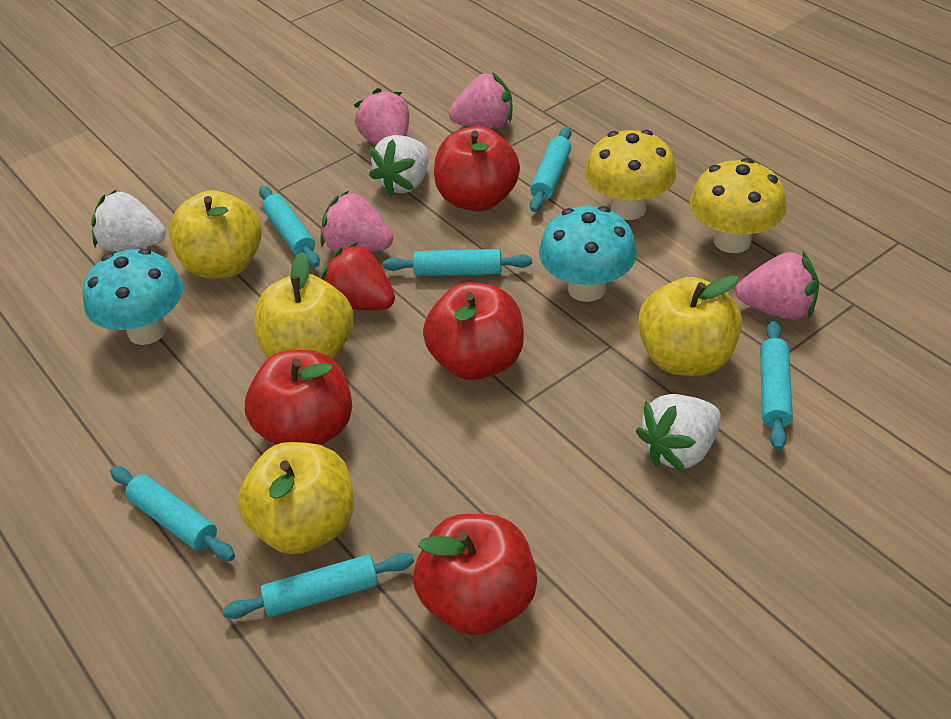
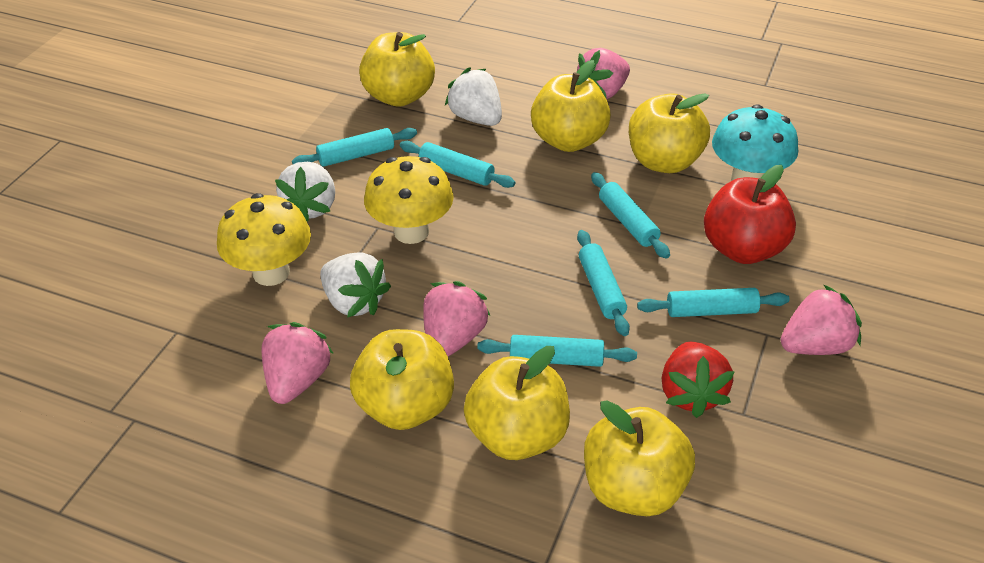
red apple: [245,350,352,445] [414,514,537,635] [423,282,524,380] [434,126,520,212] = 4 -> [704,165,796,264] = 1
turquoise mushroom: [83,248,183,345] [539,206,637,302] = 2 -> [712,104,798,181] = 1
yellow apple: [169,190,262,279] [238,442,354,554] [254,252,354,360] [638,275,742,376] = 4 -> [350,329,454,430] [359,32,435,107] [464,346,570,460] [531,60,611,152] [584,400,695,516] [629,93,710,173] = 6

